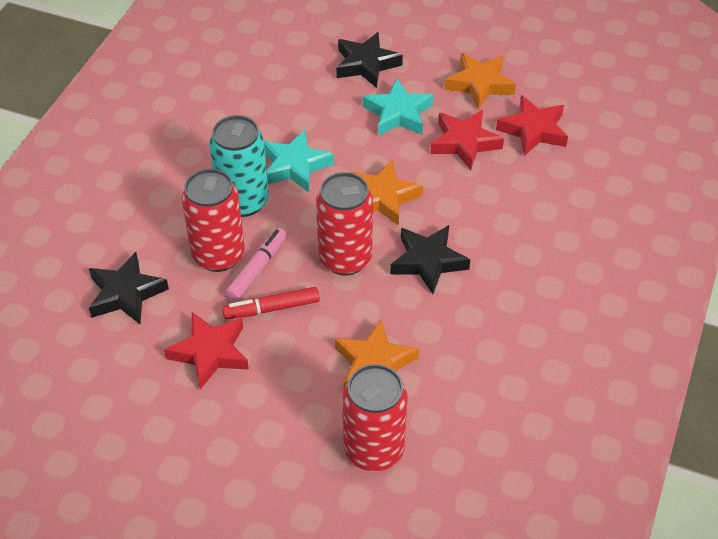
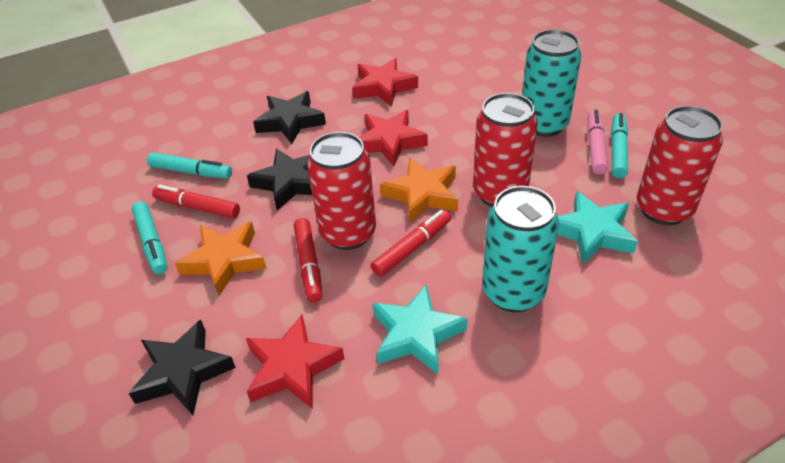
orange star: [335,320,419,388] [349,160,423,226] [445,53,516,110] = 3 -> [175,222,267,296] [380,158,458,223] = 2
red marker: [222,287,320,319] = 1 -> [152,184,240,218] [294,218,322,302] [371,210,451,277] = 3
turquoise can: [209,115,269,217] = 1 -> [482,186,559,312] [522,29,581,137] = 2
turquoise marker: none = 0 -> [132,201,167,274] [147,153,232,179] [611,113,628,178] = 3

